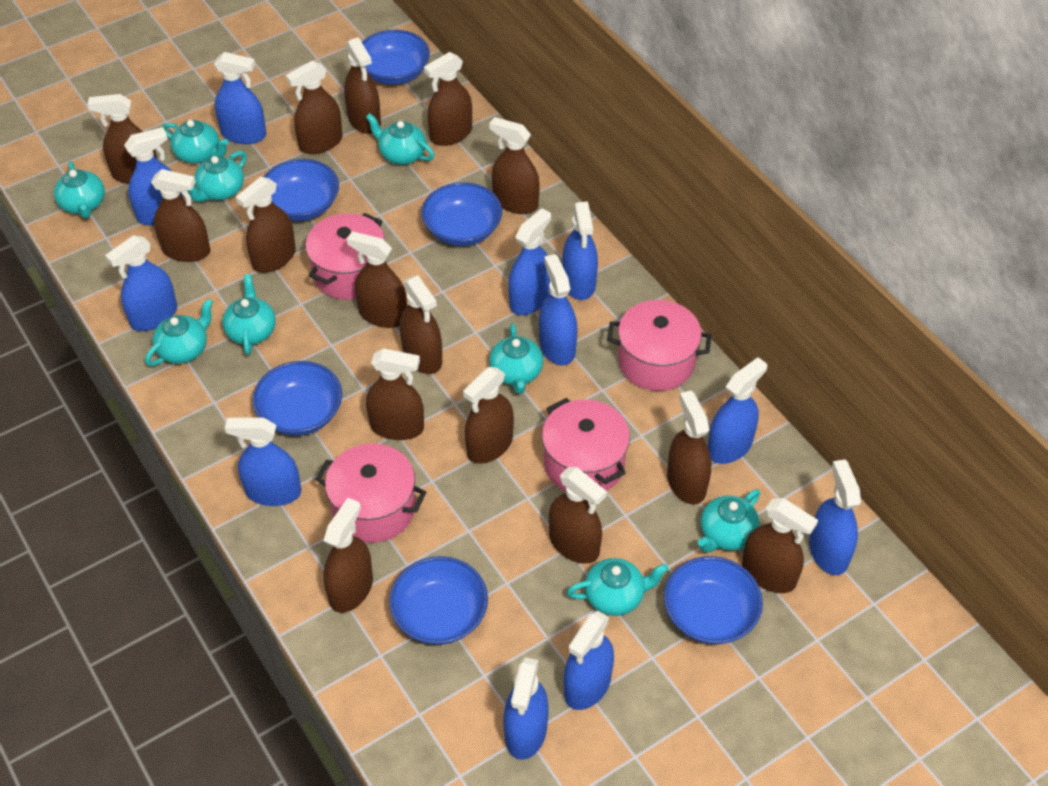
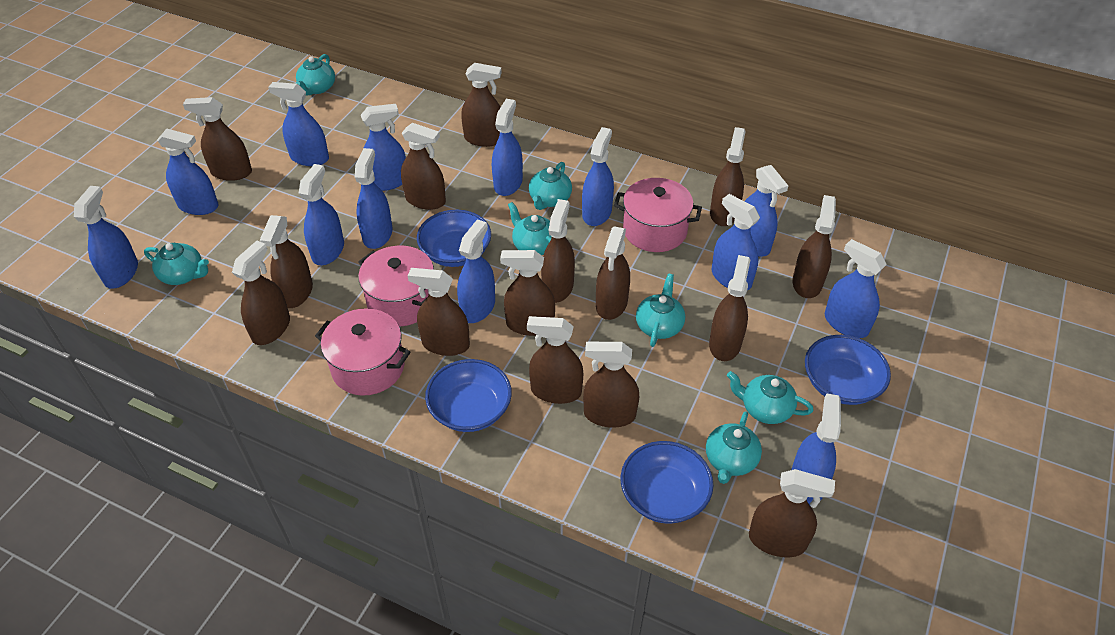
blue bowl: [253,361,342,436] [264,159,339,221] [362,30,430,85] [389,556,488,645] [421,182,502,246] [664,556,763,644] = 6 -> [417,210,491,267] [425,359,512,432] [621,441,713,524] [805,335,891,405] = 4
blue spray bottle: [105,235,177,331] [124,127,183,226] [214,52,266,144] [225,418,301,506] [504,657,548,760] [508,208,551,315] [539,254,578,365] [562,201,598,300] [564,611,614,710] [708,357,767,464] [809,459,861,575] = 11 -> [74,186,138,289] [157,129,218,215] [268,82,329,166] [299,164,344,265] [355,148,392,249] [361,104,406,191] [457,220,495,323] [492,99,523,196] [582,127,614,226] [712,194,760,291] [745,165,788,257] [791,393,841,505] [825,239,887,338] = 13
pink pot: [305,213,385,300] [316,444,426,543] [542,398,630,492] [607,300,712,391] = 4 -> [315,308,411,396] [358,246,434,326] [614,178,702,252] = 3
turquoise teapot: [54,161,105,219] [145,298,213,366] [163,120,229,164] [187,151,247,202] [222,274,276,355] [366,113,435,165] [489,323,543,394] [567,558,668,616] [698,489,760,552] = 9 -> [144,243,209,285] [296,54,335,96] [508,202,552,255] [529,162,572,210] [636,274,685,347] [706,411,762,484] [727,371,814,424] = 7

